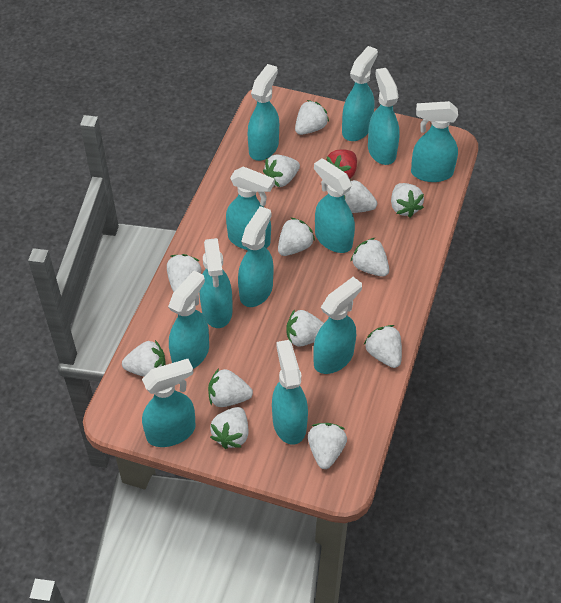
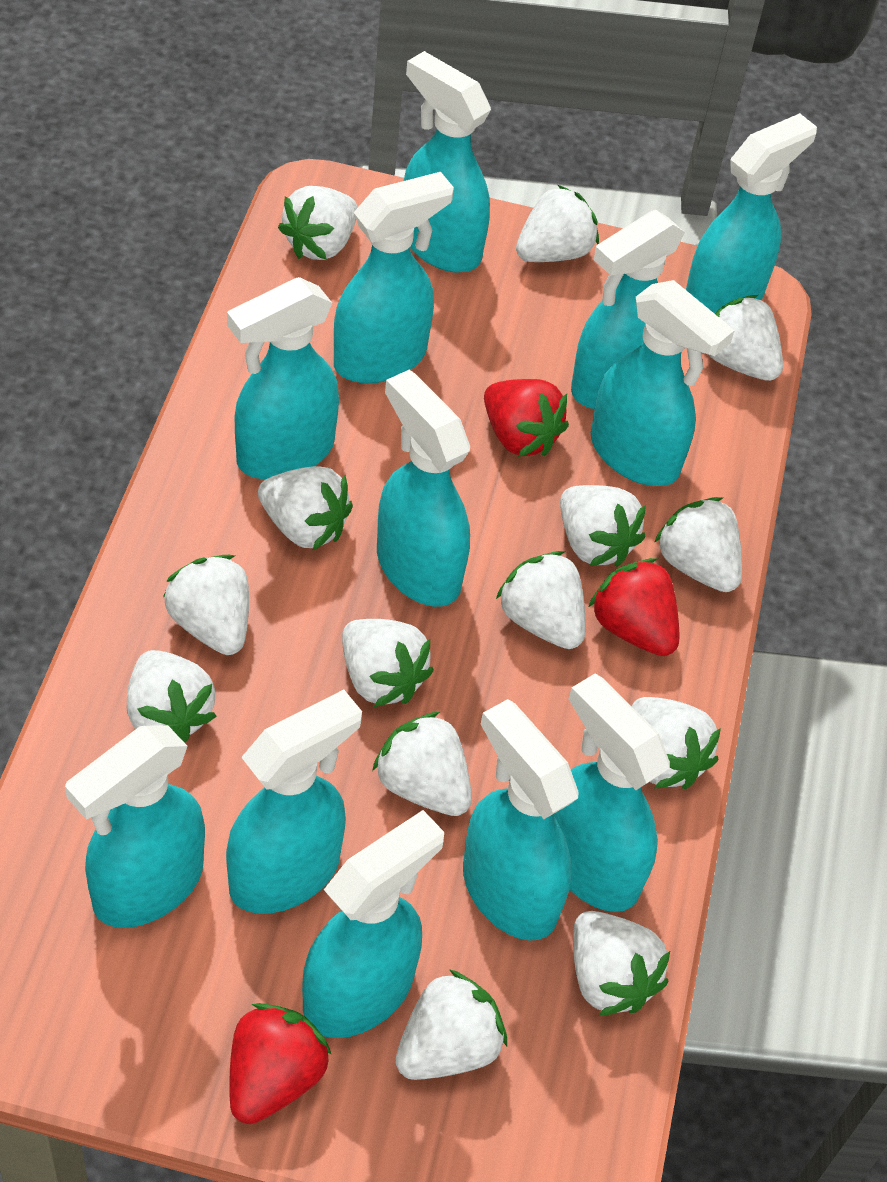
red strawberry: [326,149,357,179] = 1 -> [229,1003,332,1124] [484,379,569,457] [589,558,679,656] = 3
white strawberry: [122,340,166,377] [167,254,201,292] [208,368,253,407] [210,407,249,449] [263,154,300,187] [278,217,315,256] [286,310,324,347] [295,100,329,135] [308,423,347,469] [344,179,377,213] [351,238,389,277] [364,325,402,368] [391,183,424,217] = 13 -> [127,650,217,743] [163,555,249,655] [258,466,353,551] [278,186,357,260] [342,619,434,707] [372,712,472,816] [395,969,507,1080] [496,551,586,649] [516,185,599,262] [560,485,646,567] [573,911,670,1016] [632,697,721,789] [654,497,742,592] [709,295,783,381] = 14

